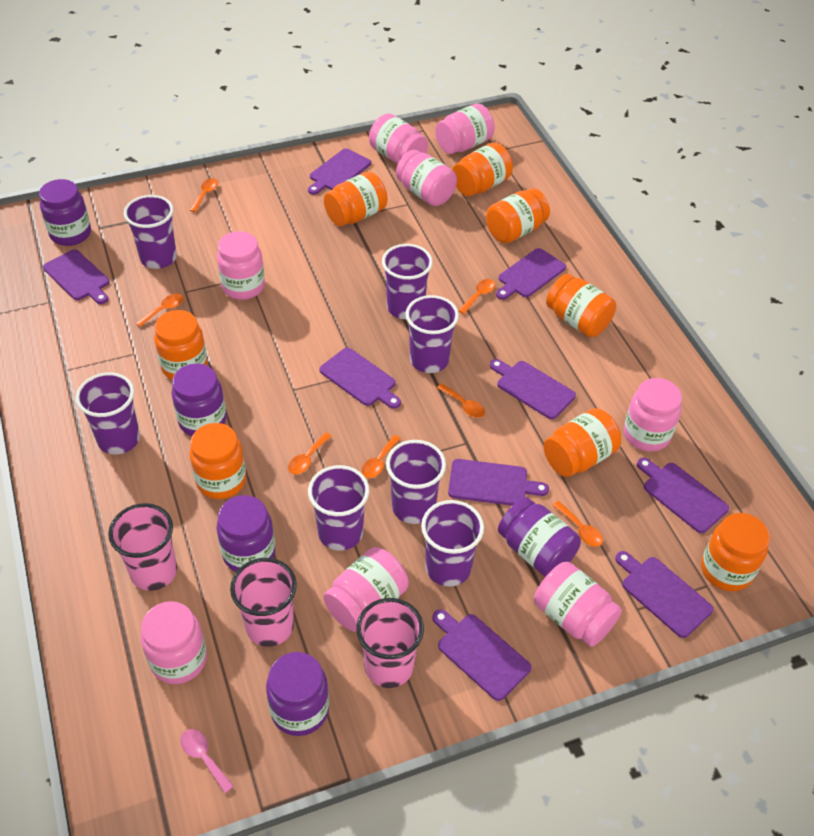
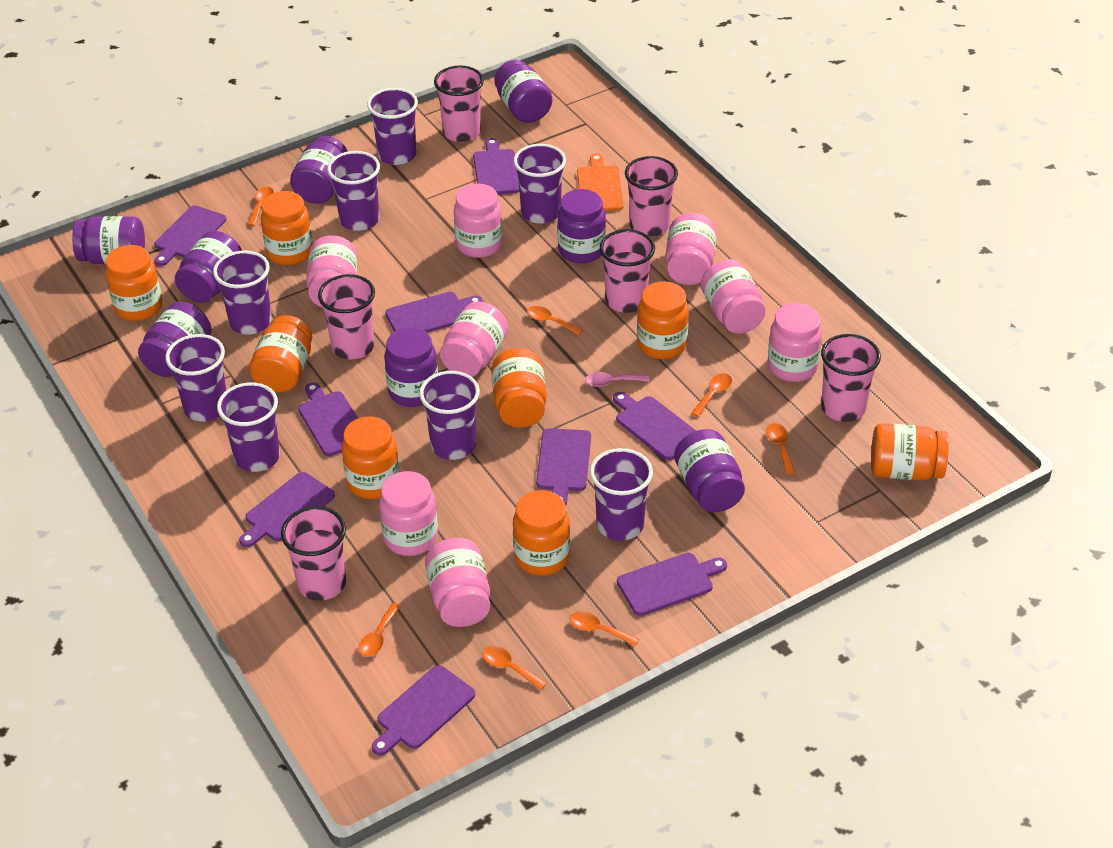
orange cutting board: none = 0 -> [577,154,624,211] = 1
pink cup: [108,503,177,591] [230,558,297,647] [356,598,424,688] = 3 -> [281,506,346,601] [318,274,375,359] [434,66,484,142] [600,229,655,313] [625,156,678,237] [821,334,881,422] = 6
purple cup: [76,372,140,455] [124,195,177,269] [308,465,369,551] [382,244,433,319] [386,440,446,524] [406,295,459,373] [421,500,484,587] = 7 -> [165,334,226,421] [213,250,272,335] [217,382,280,472] [327,151,380,231] [367,88,418,165] [419,371,480,460] [514,144,566,224] [590,448,653,541] = 8
purple jar: [39,179,91,246] [171,364,227,436] [217,495,275,572] [266,652,329,736] [498,497,581,577] = 5 -> [72,216,145,264] [138,302,211,377] [175,231,242,303] [290,136,348,204] [384,327,438,407] [494,60,552,123] [557,189,606,263] [674,429,745,512] = 8

